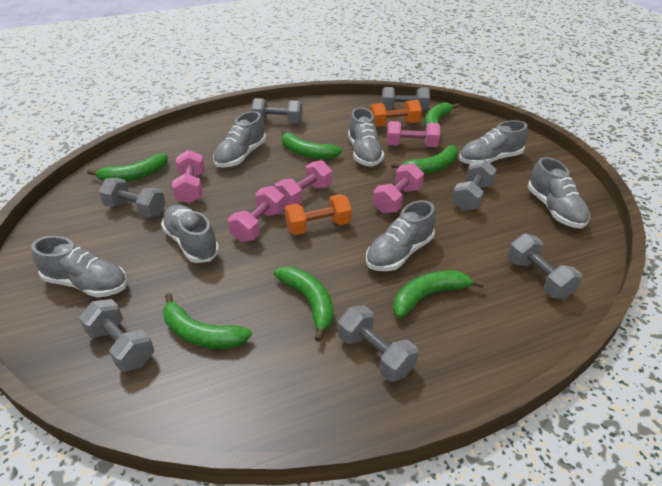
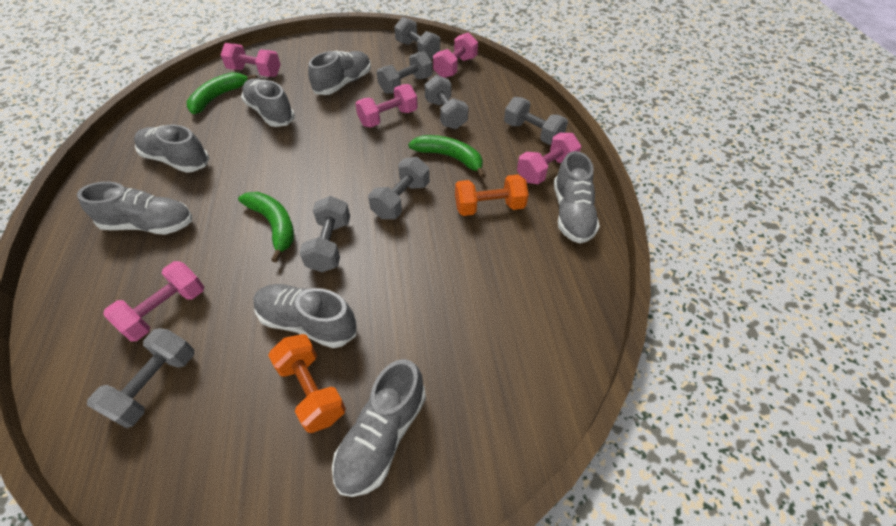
green banana: [87,154,168,182] [163,293,252,349] [274,267,334,342] [281,129,343,159] [391,145,458,174] [393,270,485,318] [424,102,460,135] = 7 -> [187,72,257,114] [238,192,294,262] [408,135,486,178] = 3

